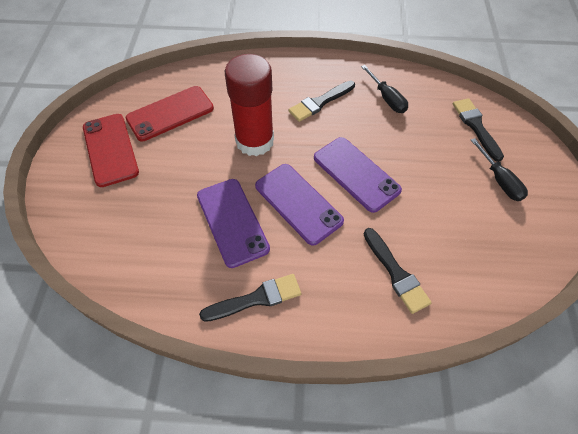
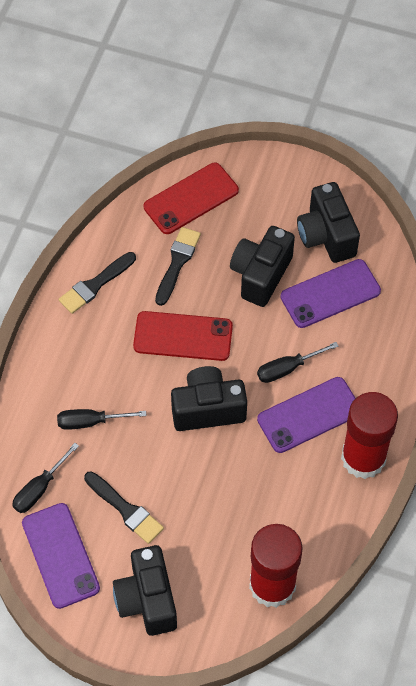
black brush: [199,274,301,322] [289,81,355,122] [364,228,432,314] [453,98,504,162] = 4 -> [58,252,136,314] [84,471,164,544] [155,227,201,306] = 3
black camera: none = 0 -> [113,545,177,636] [171,366,247,431] [230,226,295,307] [297,182,360,263] = 4
black screwdriver: [361,65,408,113] [471,138,528,201] = 2 -> [12,443,79,513] [57,409,147,430] [257,342,339,383] = 3
red glue stick: [225,54,274,156] = 1 -> [249,524,303,608] [341,392,398,479] = 2

